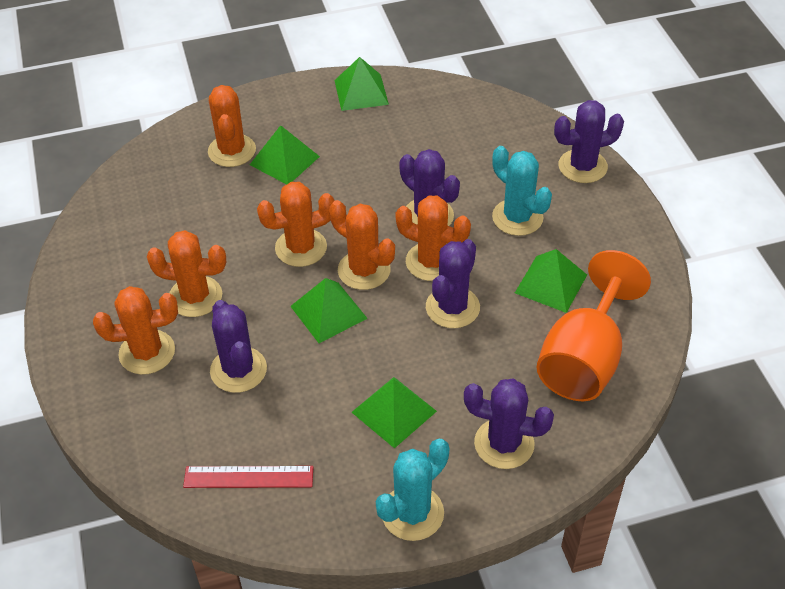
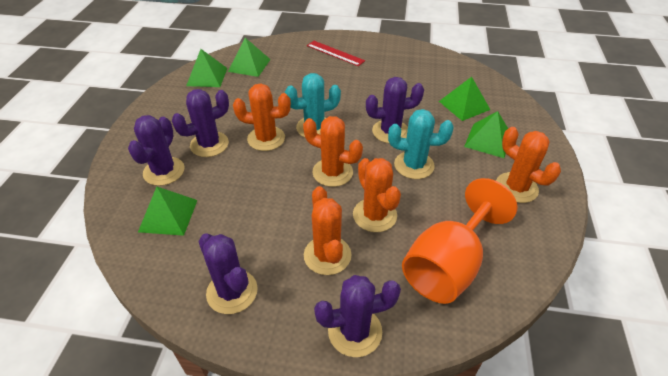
orange cactus: [93,286,178,375] [147,230,226,317] [208,85,256,167] [257,182,335,267] [329,200,395,290] [395,195,471,281] = 6 -> [233,84,291,151] [303,116,363,187] [304,186,352,275] [353,158,401,232] [496,127,561,203] = 5

